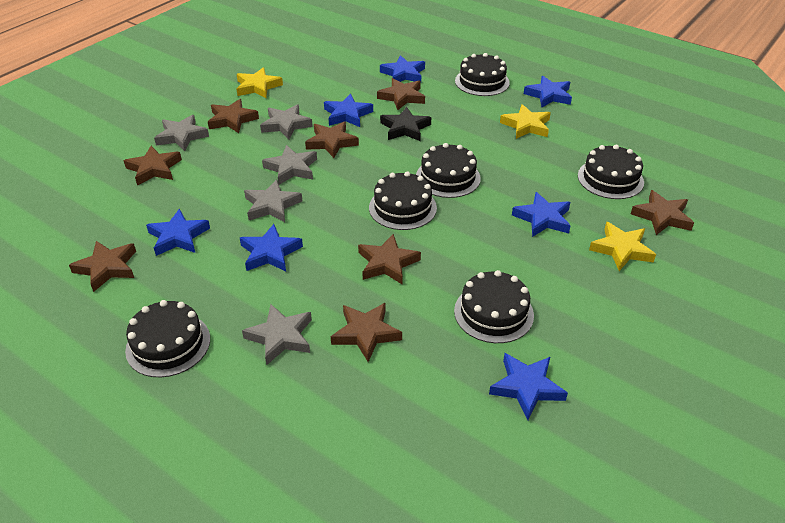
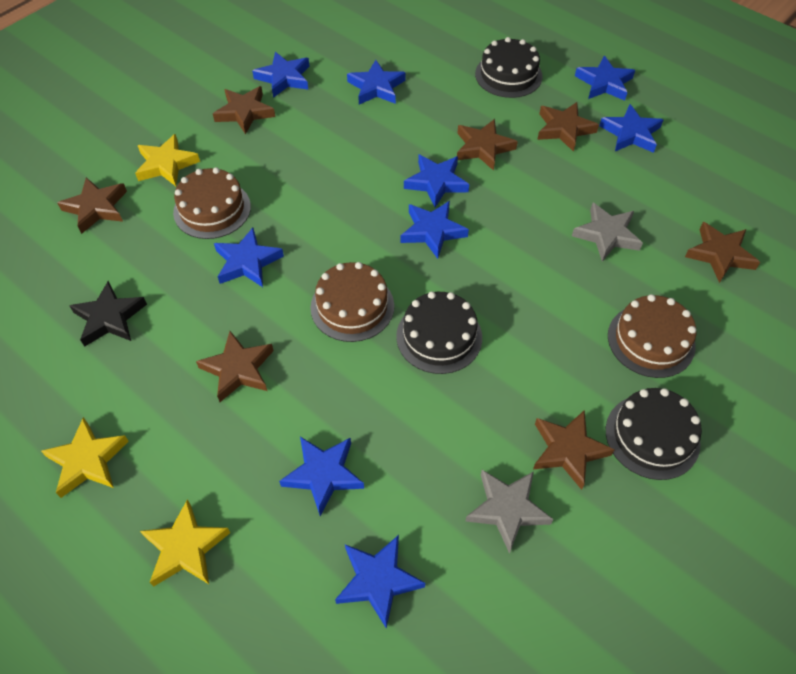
black cake: [125,300,210,377] [369,171,437,230] [416,143,481,198] [454,270,534,343] [455,53,510,96] [578,145,644,199] = 6 -> [396,291,482,374] [475,37,542,98] [606,388,702,480] = 3
blue star: [146,209,210,256] [240,224,303,272] [324,94,373,127] [380,55,425,82] [489,353,568,420] [512,192,571,237] [524,76,572,107] = 7 -> [214,228,284,287] [252,52,309,98] [279,437,364,516] [335,535,425,629] [347,60,406,104] [401,201,469,259] [404,155,469,207] [575,56,635,101] [599,104,663,153] = 9
brown cake: none = 0 -> [173,167,251,239] [310,262,394,342] [608,294,696,378] = 3
brown star: [69,241,136,292] [124,146,182,186] [208,99,259,133] [305,122,359,158] [331,303,402,362] [358,234,421,285] [377,78,425,110] [631,190,694,235] = 8 -> [57,177,127,234] [196,331,274,402] [213,86,275,135] [457,119,518,171] [533,410,615,490] [537,102,599,152] [685,222,760,283] = 7
grey star: [154,115,209,151] [242,304,312,365] [244,179,302,222] [260,104,313,139] [262,145,317,185] = 5 -> [466,470,553,554] [572,203,643,262] = 2

